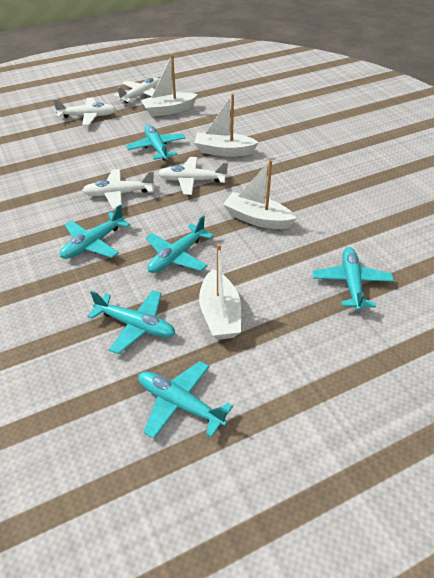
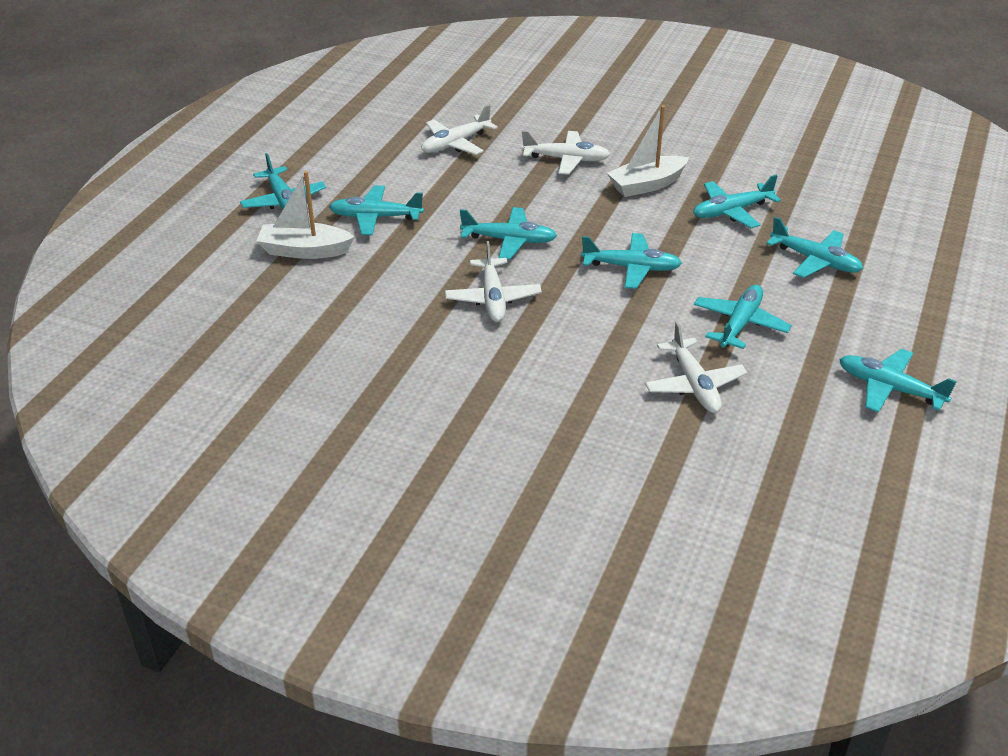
turquoise plane: [60,204,130,259] [87,290,176,354] [126,125,186,160] [138,361,233,439] [146,216,213,273] [312,247,394,311] = 6 -> [240,153,326,209] [329,185,424,235] [460,207,557,260] [581,233,682,289] [693,175,781,228] [694,285,792,349] [766,217,863,278] [839,349,957,412] = 8
white boat: [141,54,198,117] [194,94,259,157] [199,244,241,340] [223,159,297,229] = 4 -> [257,171,355,259] [607,105,689,197] = 2

